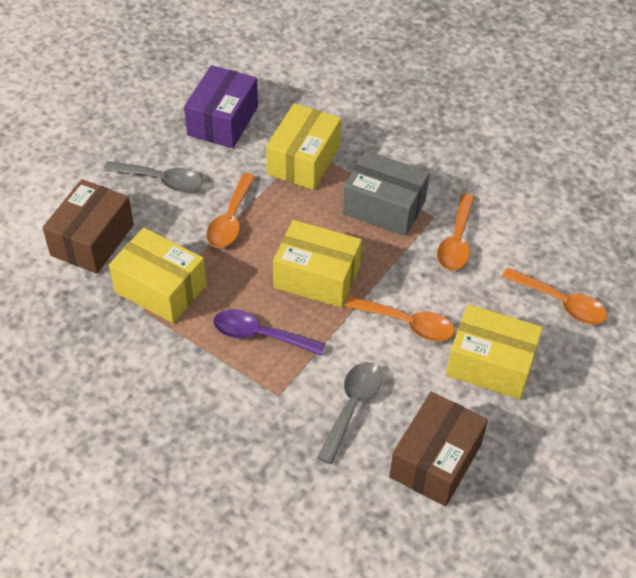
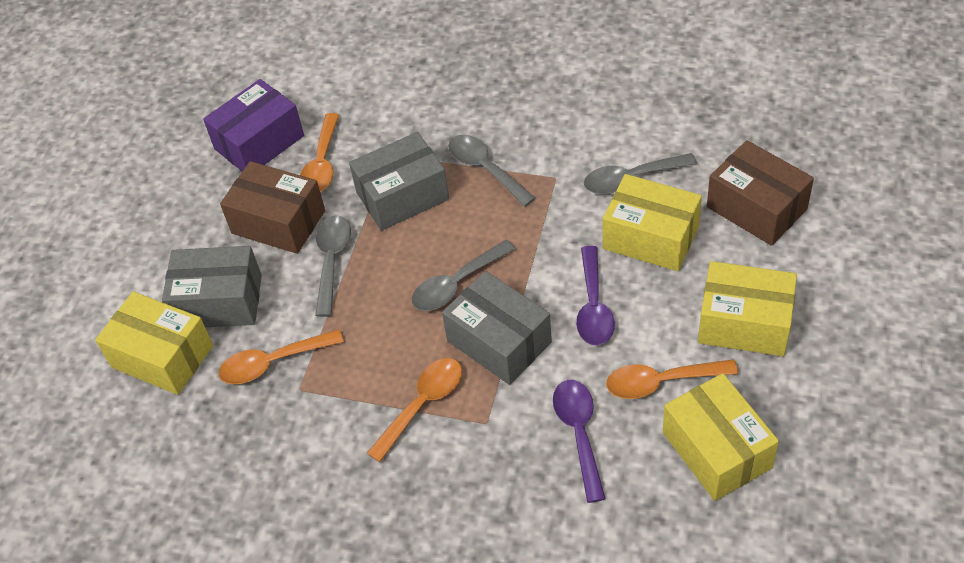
grey box: [343,151,430,236] = 1 -> [162,246,262,327] [349,132,449,231] [442,271,552,385] = 3
grey spoon: [103,161,202,192] [317,362,382,464] = 2 -> [315,215,351,317] [412,240,516,311] [448,135,536,207] [584,153,697,194] = 4
purple spoon: [213,309,325,356] = 1 -> [553,380,606,503] [576,246,615,345] = 2

